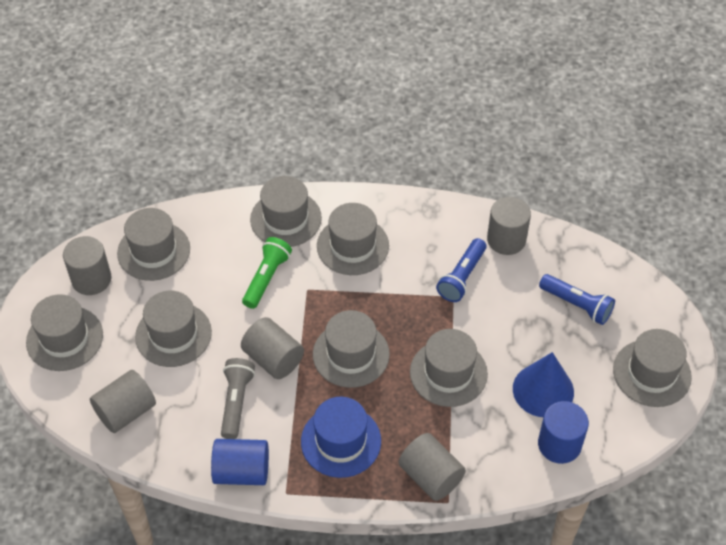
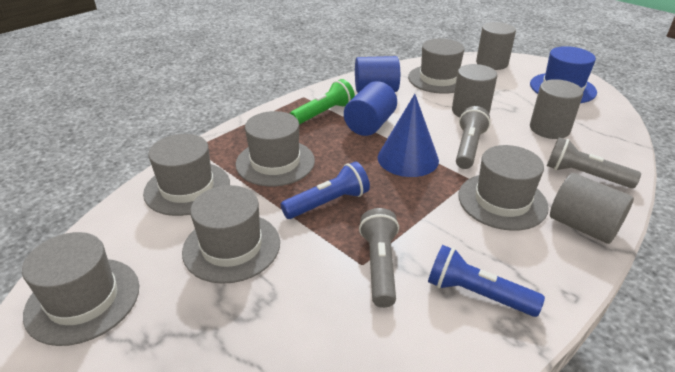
grey cylinder: [63,236,112,295] [90,370,156,433] [241,317,304,379] [398,433,466,501] [487,197,531,255] = 5 -> [452,64,497,117] [476,22,516,70] [530,79,583,139] [550,173,634,244] = 4
grey flashlight: [221,358,255,439] = 1 -> [359,208,399,308] [456,106,490,169] [547,137,641,188] = 3
grey hat: [26,294,103,371] [117,208,190,281] [135,291,212,367] [250,176,322,247] [313,310,390,388] [317,203,389,275] [410,329,488,407] [613,329,692,407] = 8 -> [22,232,139,346] [143,134,230,216] [182,185,280,284] [235,111,315,187] [408,39,464,94] [458,145,549,231] = 6

